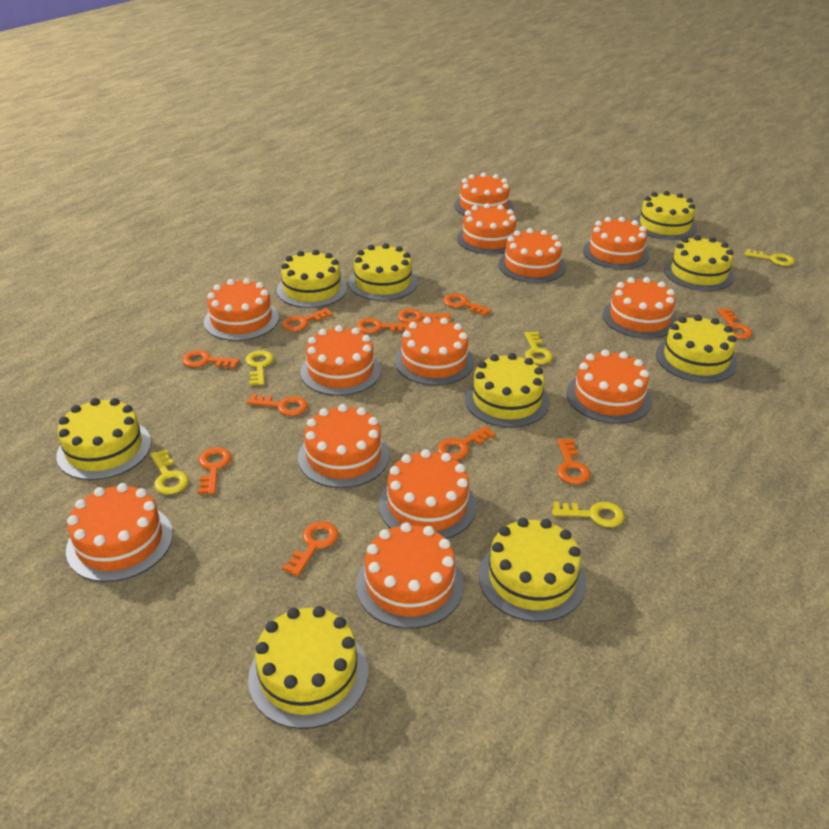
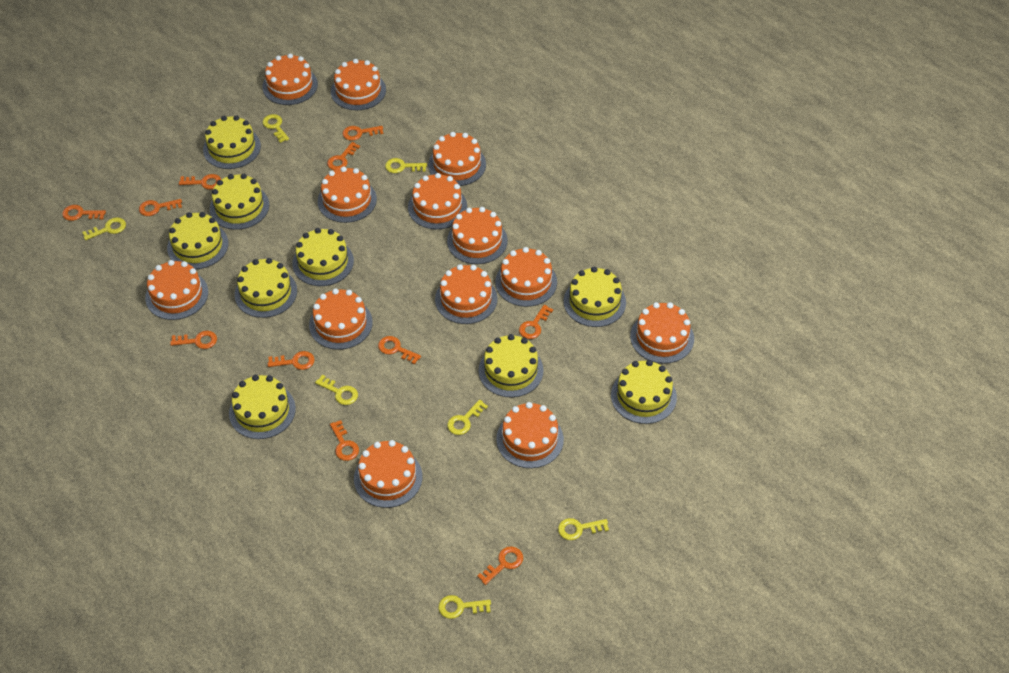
yellow key: [150,449,188,495] [246,350,274,385] [524,332,553,364] [552,502,624,527] [745,249,795,266] = 5 -> [82,217,126,240] [263,114,289,143] [315,375,358,405] [385,158,427,173] [438,595,491,619] [447,400,488,435] [558,518,609,540] = 7

